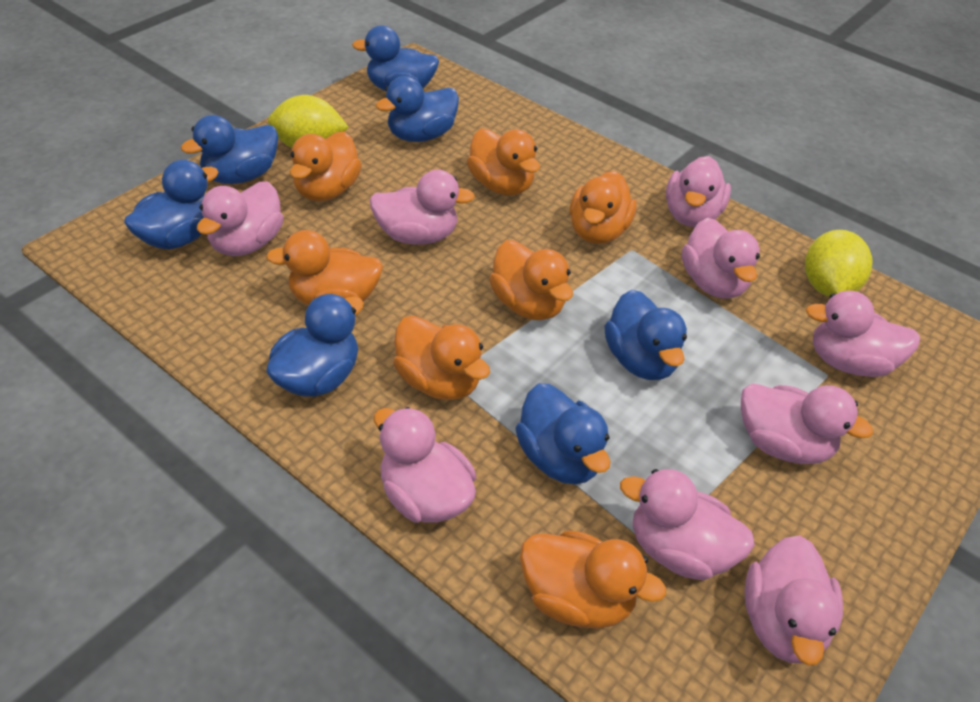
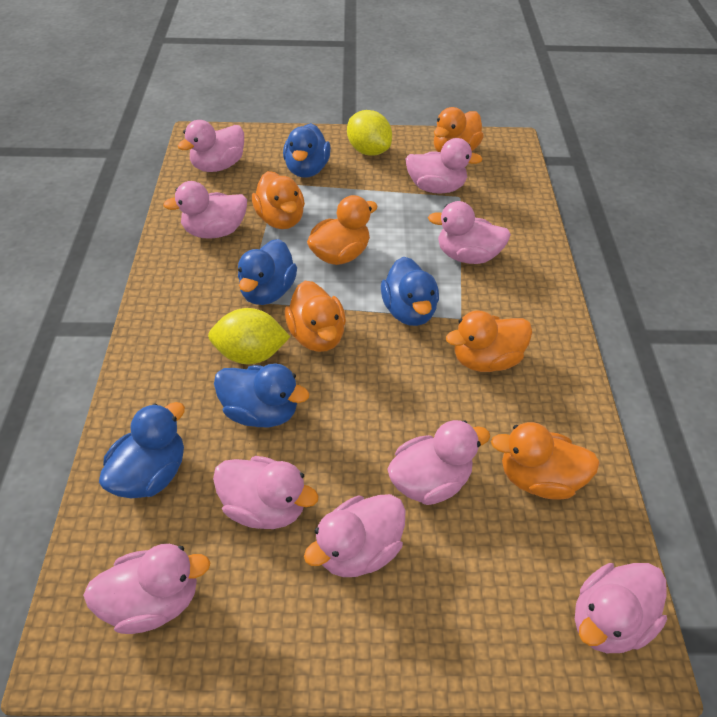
blue duck: [124,160,219,249] [181,115,278,184] [266,294,364,397] [352,26,439,91] [376,76,459,142] [516,383,611,485] [605,290,687,380] = 7 -> [99,402,185,498] [214,363,309,427] [238,239,297,305] [283,123,331,178] [381,257,439,326] = 5
orange duck: [266,230,383,306] [290,131,362,201] [393,316,490,400] [467,128,540,196] [489,240,573,320] [520,530,666,629] [570,171,637,244] = 7 -> [252,171,305,229] [285,281,346,352] [307,195,378,265] [434,107,484,152] [446,310,532,372] [491,422,600,499] = 6

